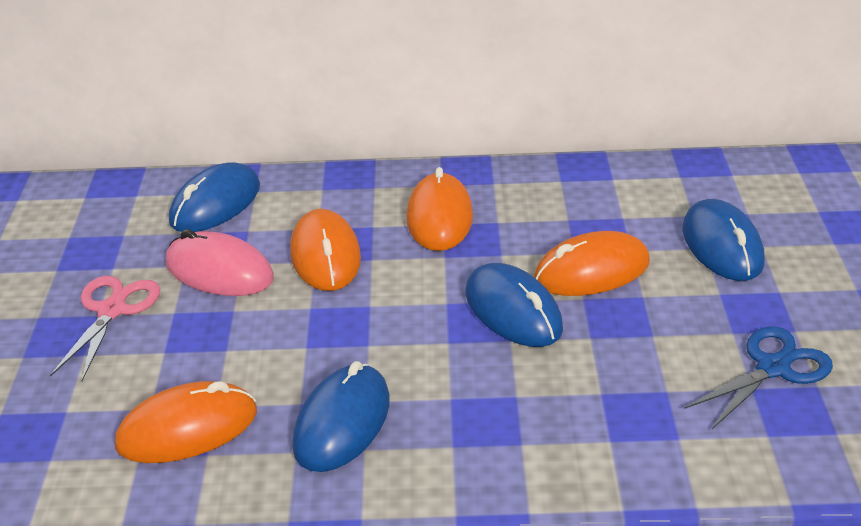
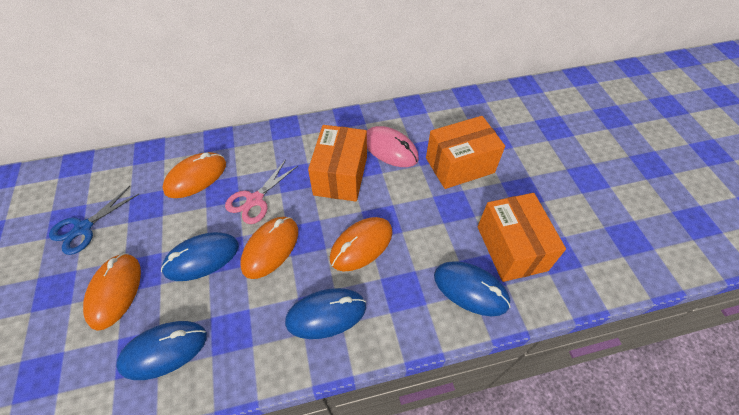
orange box: none = 0 -> [308,125,367,201] [426,116,505,189] [478,193,566,282] = 3

